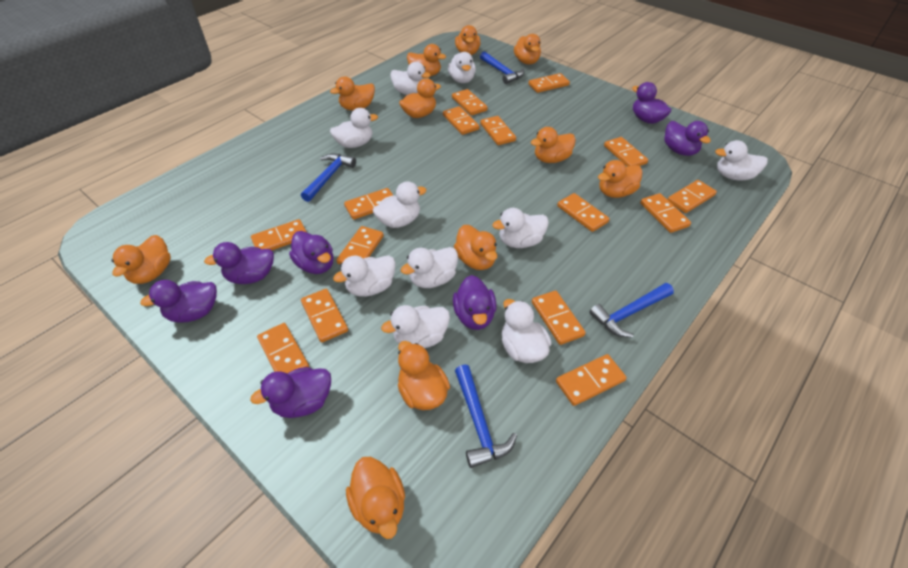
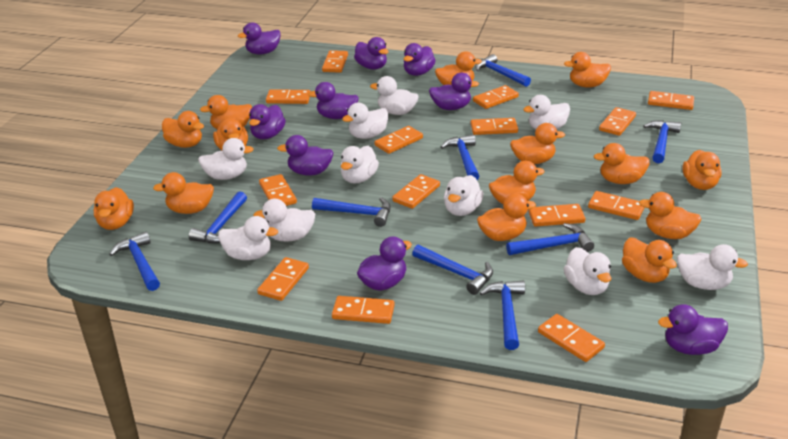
blue hammer: [301,153,356,202] [455,364,517,468] [480,51,524,84] [589,283,674,338] = 4 -> [109,232,160,291] [189,191,247,244] [312,197,390,227] [412,245,493,295] [441,135,480,180] [475,54,531,87] [480,281,525,350] [506,223,594,255] [643,120,681,163] = 9
orange domino: [251,219,307,250] [257,323,309,374] [301,289,348,343] [336,226,384,264] [344,188,393,220] [443,106,480,135] [452,89,488,116] [480,116,516,145] [528,73,570,93] [532,291,586,345] [556,354,627,406] [557,193,610,232] [604,137,648,167] [640,193,691,233] [667,180,717,213] = 15 -> [257,257,309,301] [259,174,297,206] [266,89,311,104] [322,50,348,73] [332,296,395,324] [375,126,423,154] [392,174,440,209] [471,118,518,135] [473,85,519,109] [528,204,586,227] [538,314,605,362] [588,191,645,220] [599,107,636,136] [648,91,694,110] = 14
orange duck: [112,235,171,284] [330,77,375,111] [346,457,405,539] [398,341,450,410] [399,78,441,118] [407,44,446,76] [454,225,498,270] [455,25,480,55] [514,34,541,65] [531,127,576,163] [598,160,643,198] = 11 -> [94,187,134,230] [153,172,214,214] [162,111,204,148] [200,95,252,129] [213,118,248,150] [435,51,482,85] [477,193,536,241] [489,161,545,204] [510,123,565,164] [564,52,611,87] [594,143,650,184] [622,238,677,283] [639,192,702,239] [683,150,722,190] = 14
purple duck: [140,280,217,323] [204,242,274,284] [250,367,331,418] [289,231,334,274] [453,275,496,330] [632,82,671,124] [664,121,711,156] = 7 -> [238,22,281,55] [249,104,286,139] [277,135,334,176] [308,82,359,119] [354,37,388,70] [357,236,412,291] [404,43,436,76] [429,73,479,110] [658,304,728,355] = 9

